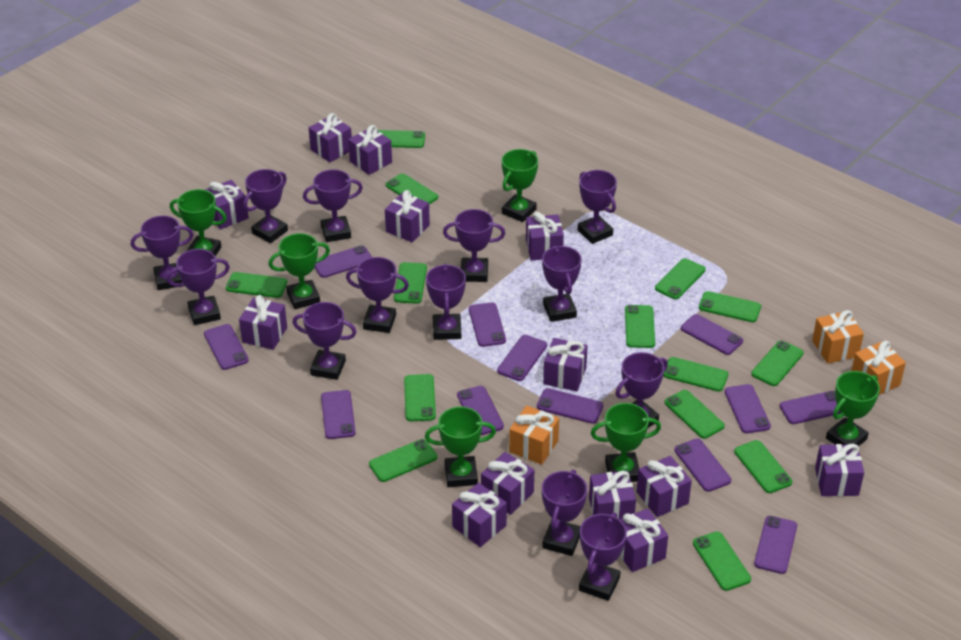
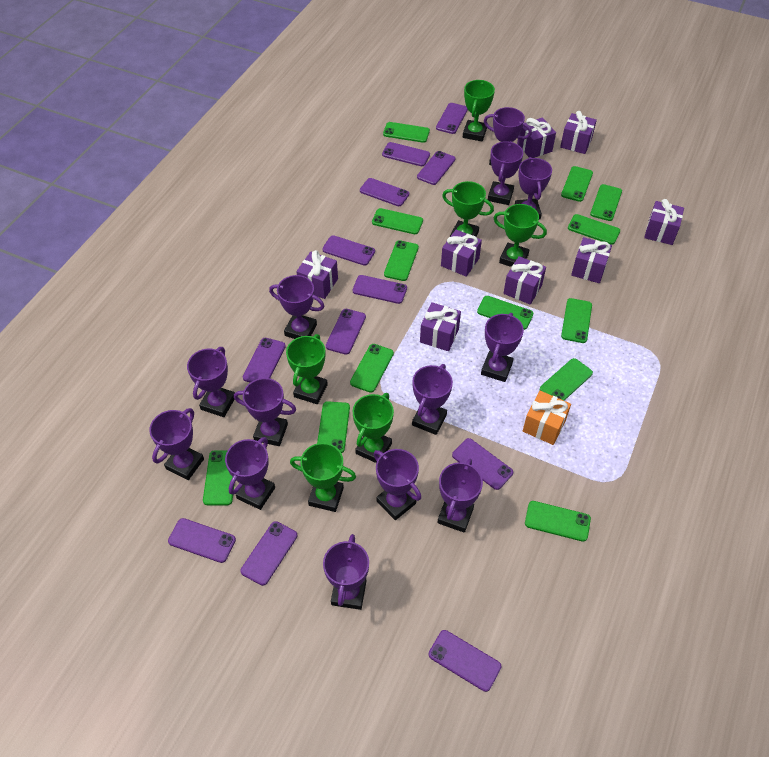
green phone: [226,272,287,298] [369,439,437,482] [377,130,425,148] [386,173,438,204] [394,262,427,304] [404,374,436,421] [625,305,655,348] [655,258,705,299] [663,357,728,392] [665,390,725,439] [693,531,751,591] [699,291,761,322] [734,440,792,493] [751,341,804,386] = 14 -> [203,450,235,506] [317,401,350,453] [350,344,394,393] [372,208,423,234] [383,122,430,143] [384,240,419,281] [477,296,533,330] [525,501,591,542] [540,358,593,400] [561,166,593,202] [561,298,592,343] [568,214,620,245] [590,184,622,221] = 13
orange gift: [509,406,559,465] [812,310,864,364] [851,341,906,395] = 3 -> [523,391,571,445] = 1
purple gift: [205,180,249,229] [239,295,287,350] [309,113,352,163] [348,125,392,175] [385,190,430,242] [452,483,507,547] [481,452,534,515] [526,212,564,261] [543,338,588,391] [589,471,636,519] [620,508,668,572] [637,456,692,517] [815,444,864,496] = 13 -> [296,250,338,299] [420,302,461,351] [441,230,482,277] [503,256,546,305] [517,117,556,158] [560,111,597,154] [571,237,612,283] [644,199,684,245] = 8

